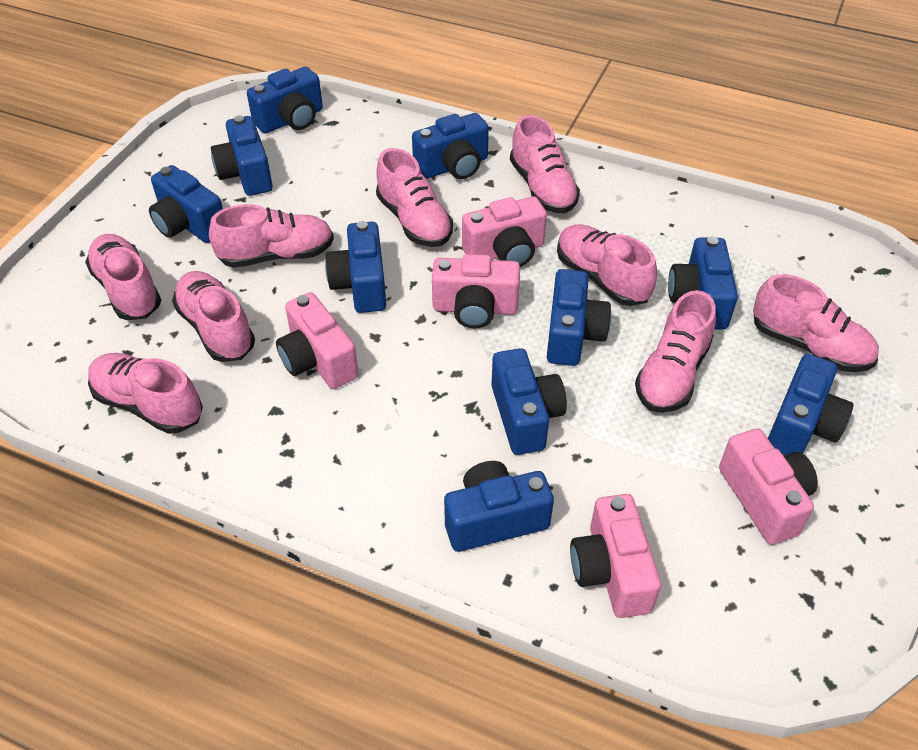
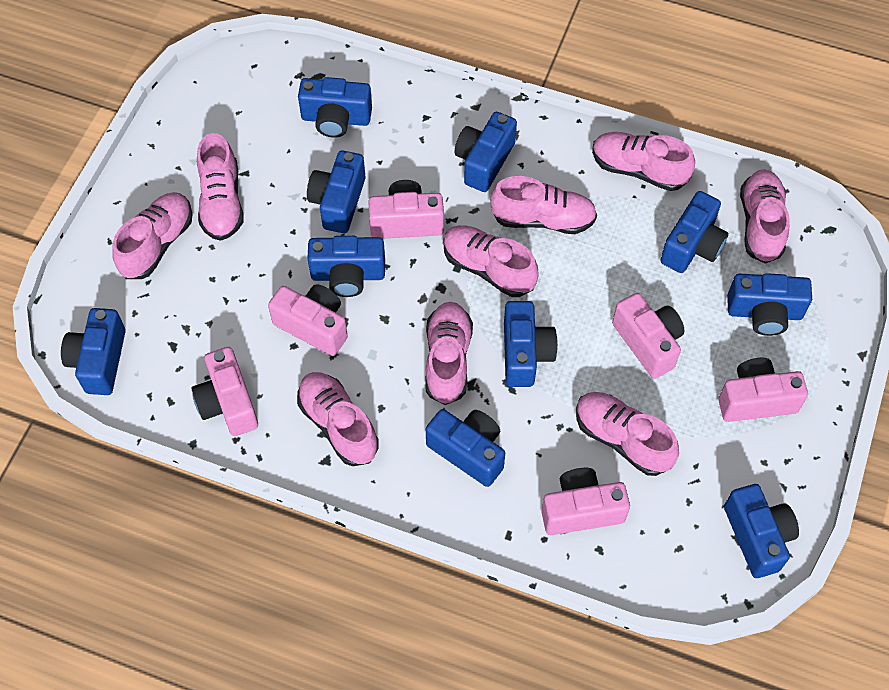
pink camera: [276,292,359,389] [432,254,520,328] [462,196,547,267] [570,494,661,618] [719,429,818,545] = 5 -> [192,347,258,436] [268,284,348,356] [368,180,444,239] [542,468,630,535] [612,293,684,379] [718,358,808,422] = 6

